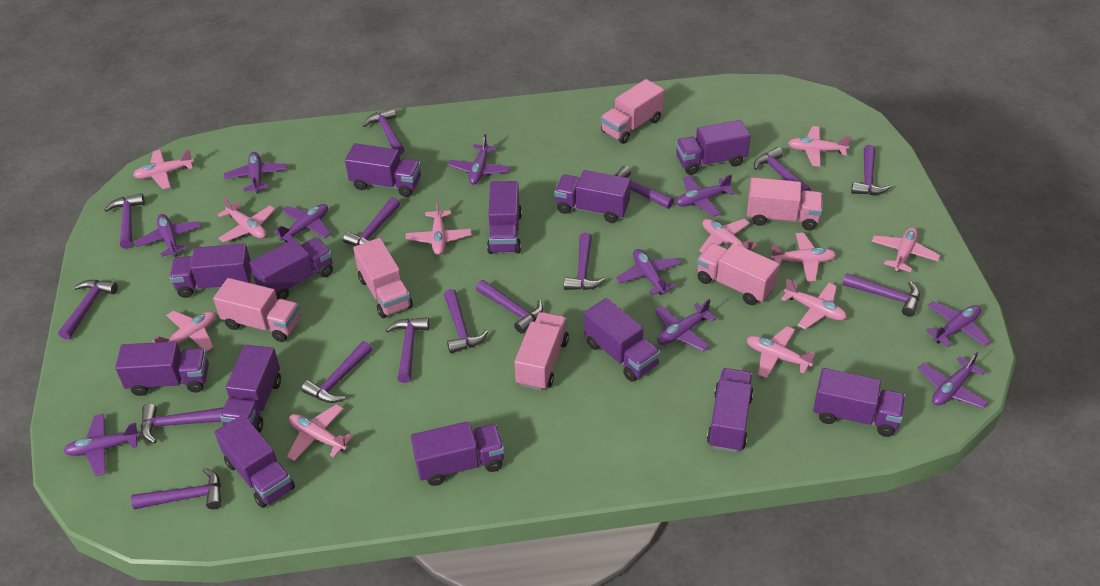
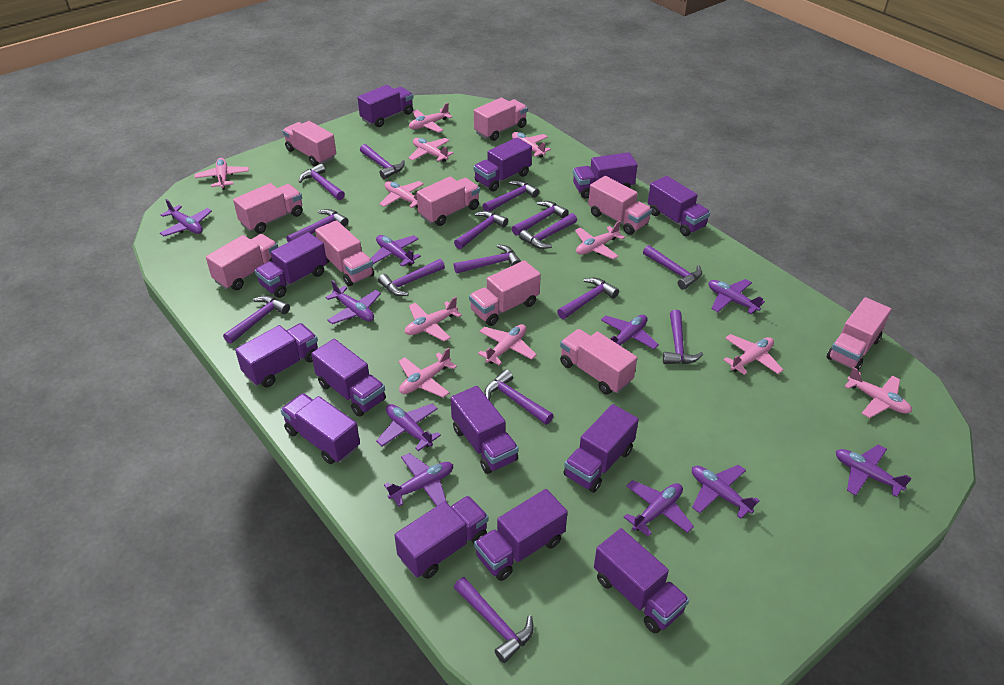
pink truck: [213,278,300,342] [353,238,413,318] [514,312,569,391] [601,79,664,144] [697,243,779,305] [747,177,823,230] = 6 -> [206,234,278,290] [233,183,303,233] [283,121,336,166] [315,220,374,286] [417,177,480,226] [469,260,541,326] [474,97,528,141] [560,329,637,395] [588,176,652,235] [827,297,891,370] = 10

